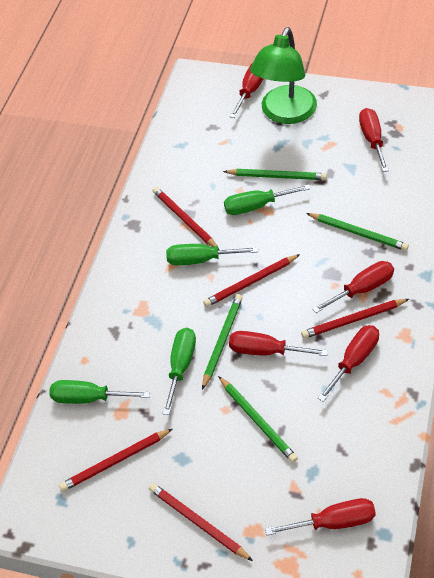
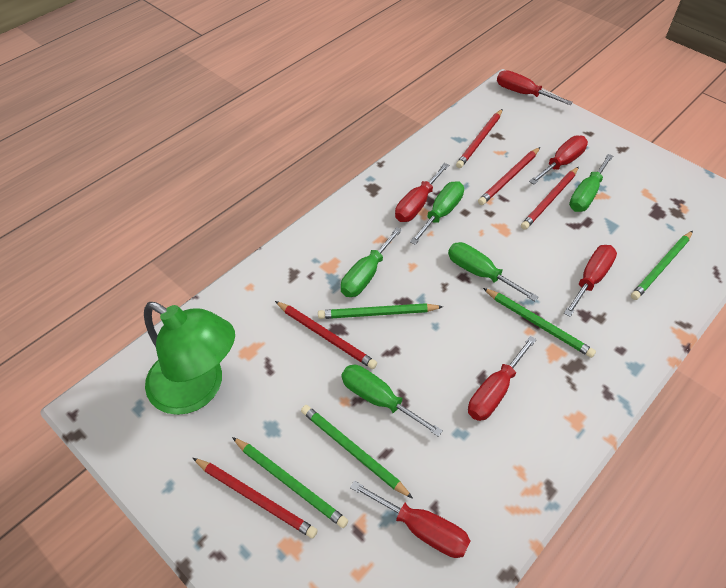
green pencil: [202,294,243,390] [218,376,298,463] [223,169,327,180] [306,213,409,251] = 4 -> [232,437,348,528] [301,405,413,499] [318,303,443,319] [483,288,596,358] [631,231,693,300] = 5
green screwdriver: [49,380,150,404] [163,328,196,415] [166,244,258,265] [224,184,311,215] = 4 -> [341,227,402,297] [341,365,443,437] [410,181,464,245] [448,242,538,301] [569,154,613,212] = 5

